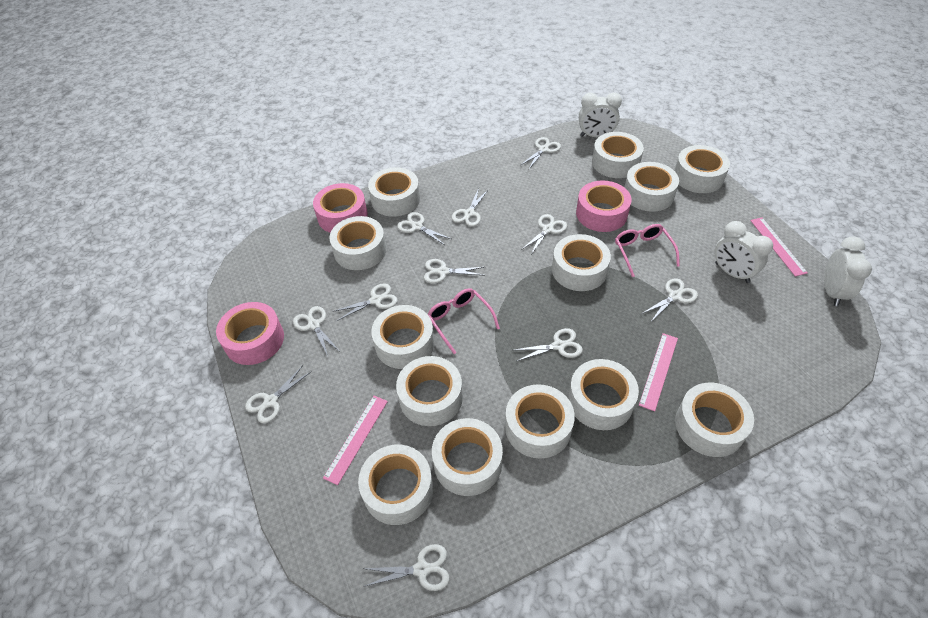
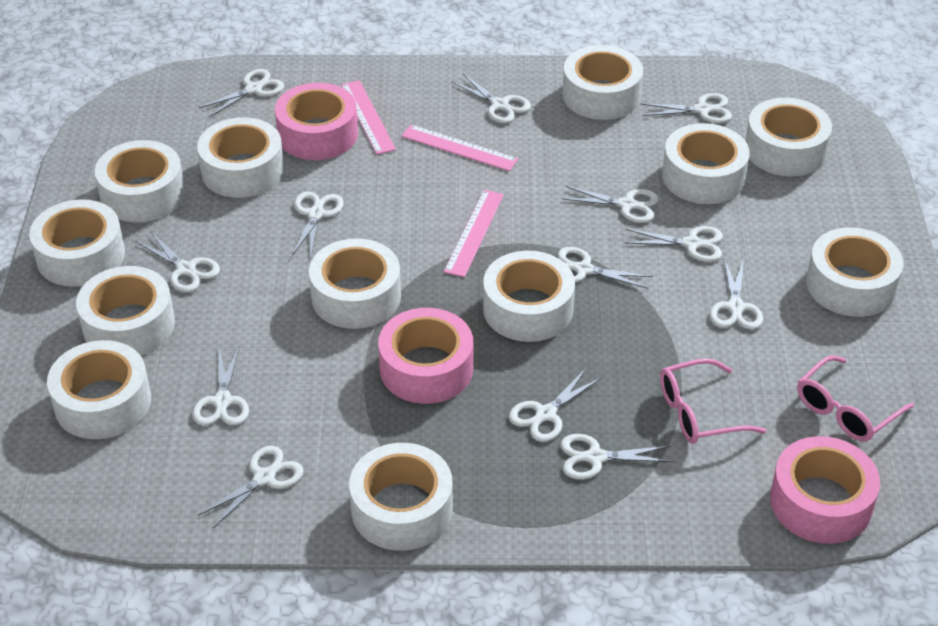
white clock: [579,92,622,137] [715,221,773,283] [824,236,872,306] = 3 -> none = 0
white scissors: [245,365,312,423] [293,306,339,356] [333,283,398,321] [363,544,450,591] [397,212,451,245] [424,259,484,283] [452,188,489,227] [514,328,583,361] [521,137,561,170] [521,214,567,254] [641,278,698,322] = 11 -> [136,231,220,292] [192,347,249,426] [198,446,304,528] [199,69,284,117] [292,192,344,256] [451,74,531,123] [509,369,602,442] [557,247,653,289] [560,434,673,480] [561,186,659,223] [624,226,723,262] [641,93,732,123] [710,258,763,330] = 13
white tape: [329,216,387,270] [358,445,433,525] [368,167,420,217] [371,305,435,369] [396,356,463,426] [432,418,503,496] [505,384,575,459] [552,234,611,291] [568,359,639,430] [592,132,644,178] [624,162,679,212] [674,145,730,193] [675,383,754,457] = 13 -> [29,199,125,287] [47,340,151,439] [76,266,175,356] [95,140,185,222] [197,117,284,198] [309,238,401,329] [349,443,453,551] [483,251,575,342] [562,45,643,120] [662,123,750,204] [745,98,832,176] [806,227,903,317] = 12

